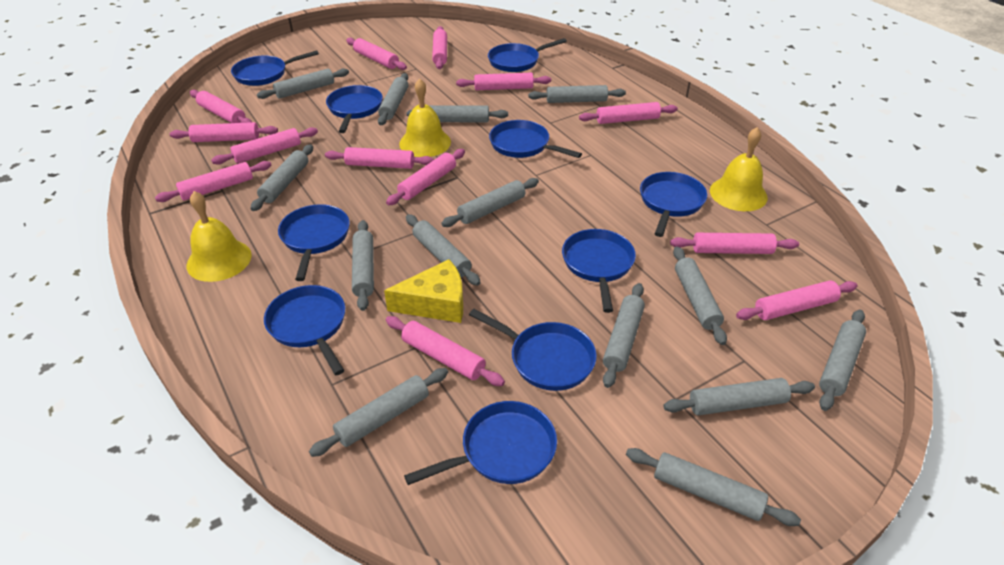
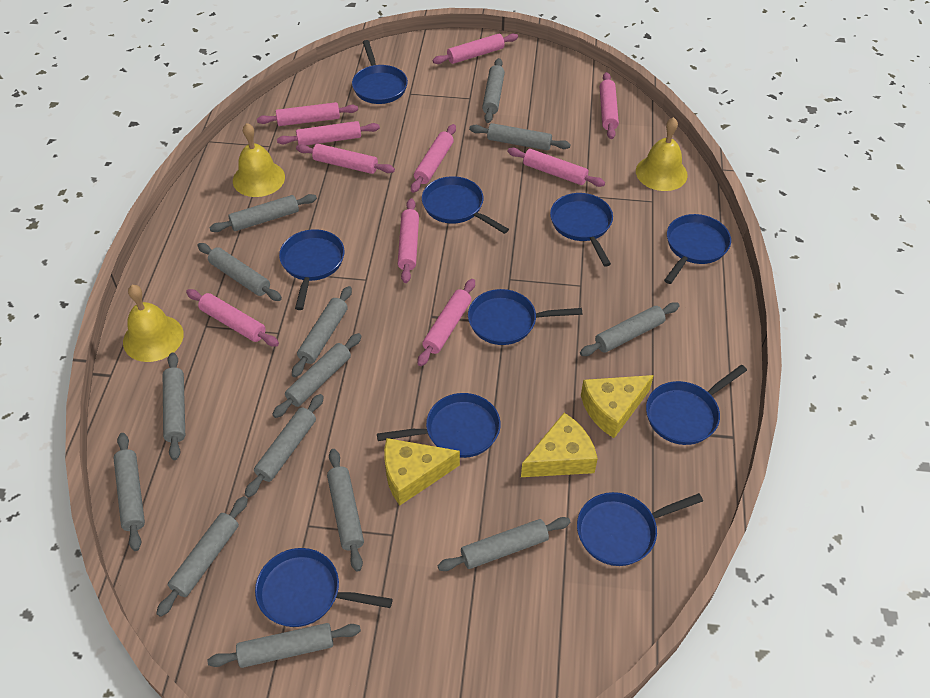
pink rolling pin: [155,161,272,202] [170,122,278,142] [190,90,252,123] [211,127,318,165] [325,147,434,169] [346,38,407,70] [386,149,465,205] [386,316,505,386] [432,26,447,69] [456,73,551,90] [579,102,678,124] [670,233,799,254] [736,280,858,320] = 13 -> [186,289,279,347] [257,102,358,126] [277,121,380,145] [296,144,395,174] [398,198,419,283] [411,124,456,193] [418,279,475,366] [433,33,518,64] [507,148,605,187] [600,72,619,139] = 10
yellow cheese: [384,259,463,323] = 1 -> [384,438,460,505] [521,413,598,477] [581,375,654,438] = 3

